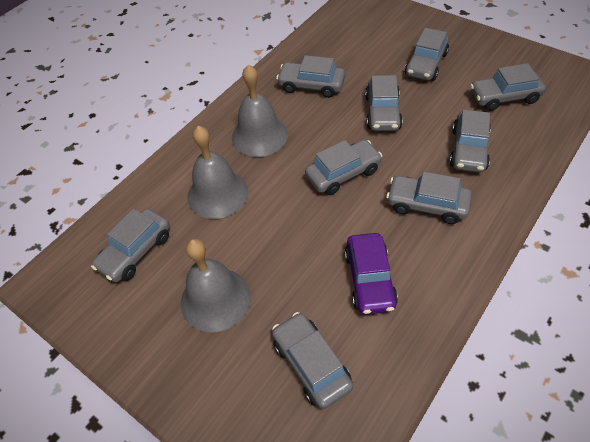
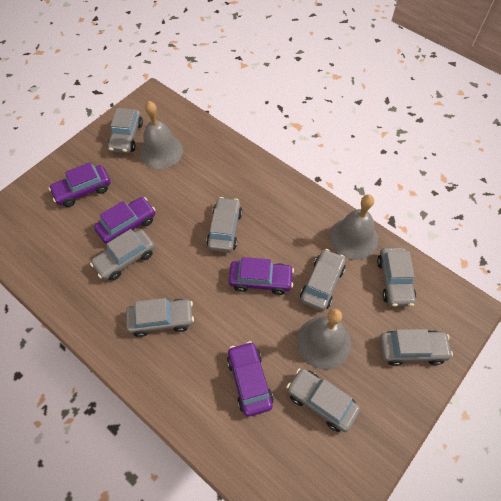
grey car: [91,209,170,282] [272,312,353,409] [276,55,345,98] [305,140,382,195] [365,75,403,131] [386,172,472,224] [405,28,449,81] [449,110,491,173] [470,63,546,111] = 9 -> [90,229,155,281] [108,108,143,153] [126,298,194,337] [206,197,242,253] [286,368,360,432] [300,249,346,311] [377,247,416,307] [379,329,453,366] = 8
purple car: [344,233,398,315] = 1 -> [49,162,111,207] [94,197,155,244] [227,341,274,417] [229,257,294,295] = 4

